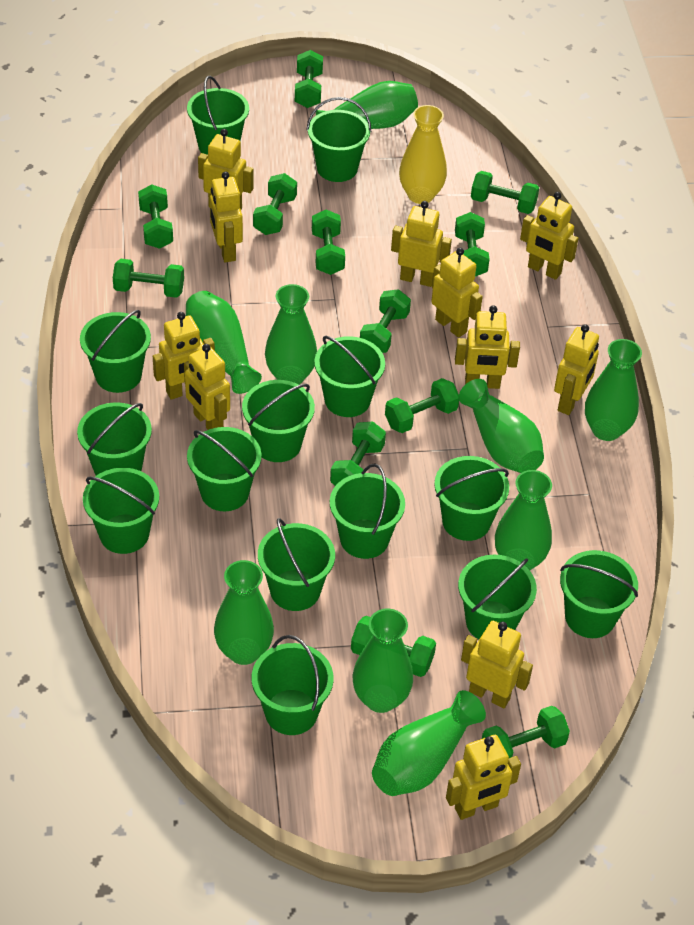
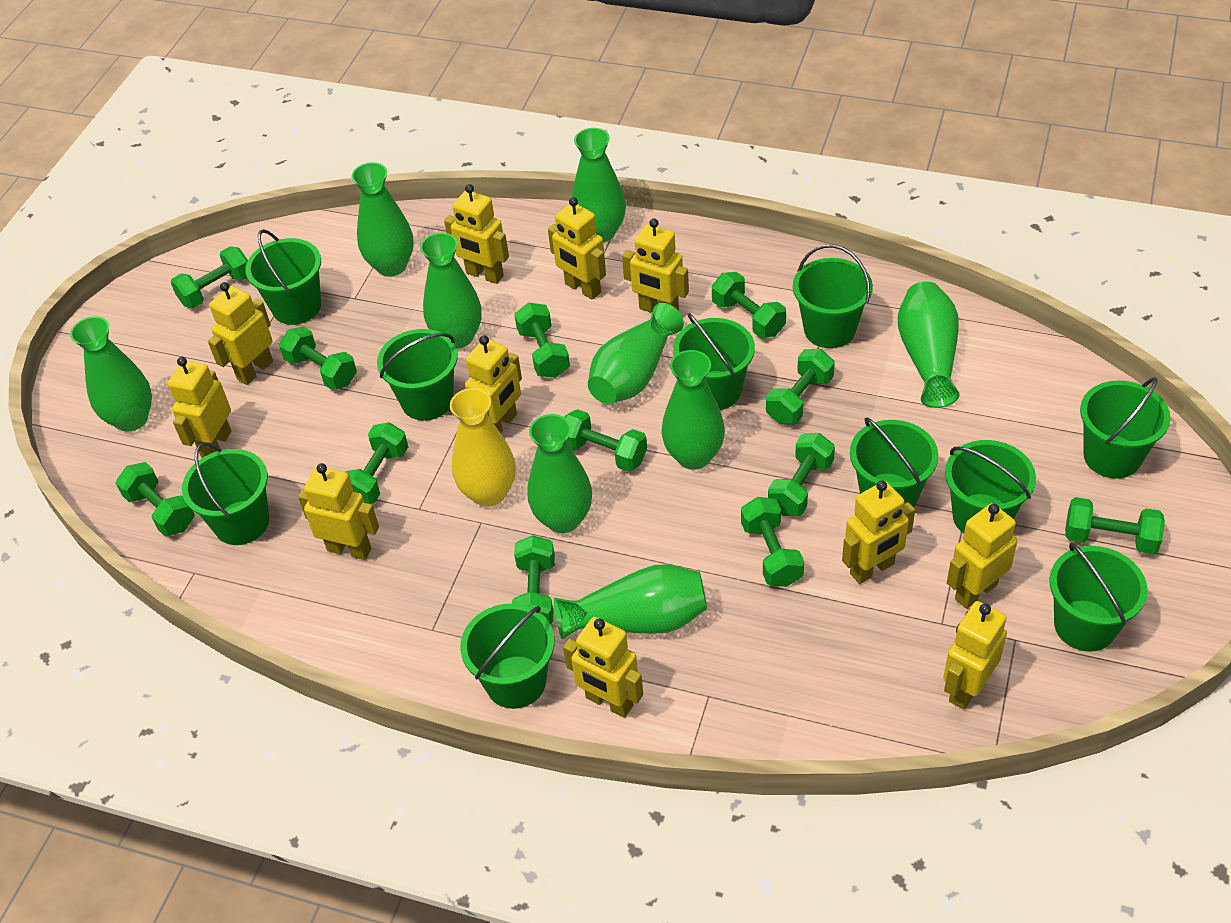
green bucket: [77,402,152,476] [80,310,151,393] [83,468,159,554] [187,76,249,155] [187,427,262,511] [242,380,315,462] [252,635,334,735] [258,518,335,611] [306,97,371,182] [314,336,385,417] [330,464,405,559] [434,456,509,541] [458,555,537,639] [560,550,638,638] = 14 -> [182,442,269,545] [245,229,321,325] [377,329,457,421] [460,603,554,709] [673,313,755,410] [793,244,873,348] [850,417,938,507] [945,440,1036,533] [1049,542,1148,652] [1080,377,1170,479] = 10

